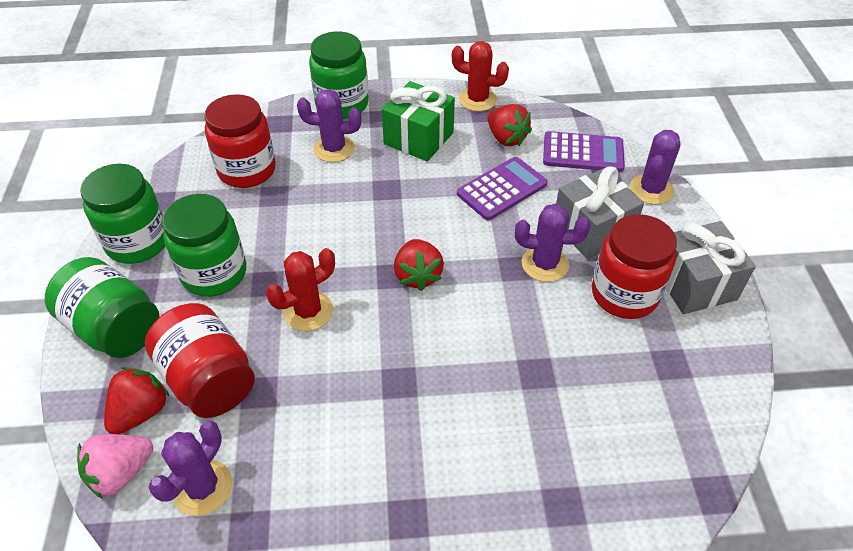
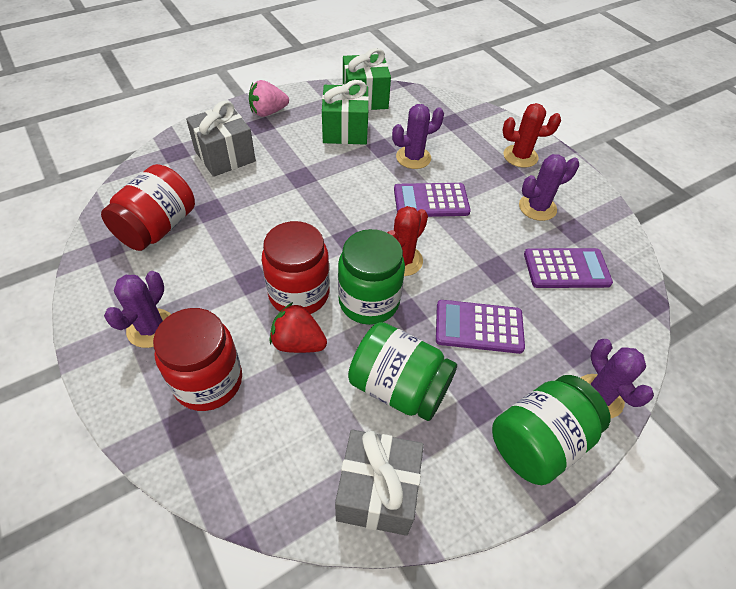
green gift: [382,81,455,162] = 1 -> [322,80,369,145] [343,48,391,110] = 2
green jar: [45,257,159,358] [80,164,165,264] [162,194,246,297] [309,31,369,119] = 4 -> [338,229,405,325] [348,322,457,421] [492,375,611,485] = 3
purple calculator: [457,157,548,220] [543,131,625,172] = 2 -> [394,183,471,217] [436,300,525,354] [524,248,613,288] = 3
red strawberry: [104,367,169,434] [394,239,444,291] [487,104,532,146] = 3 -> [270,302,327,353] = 1

